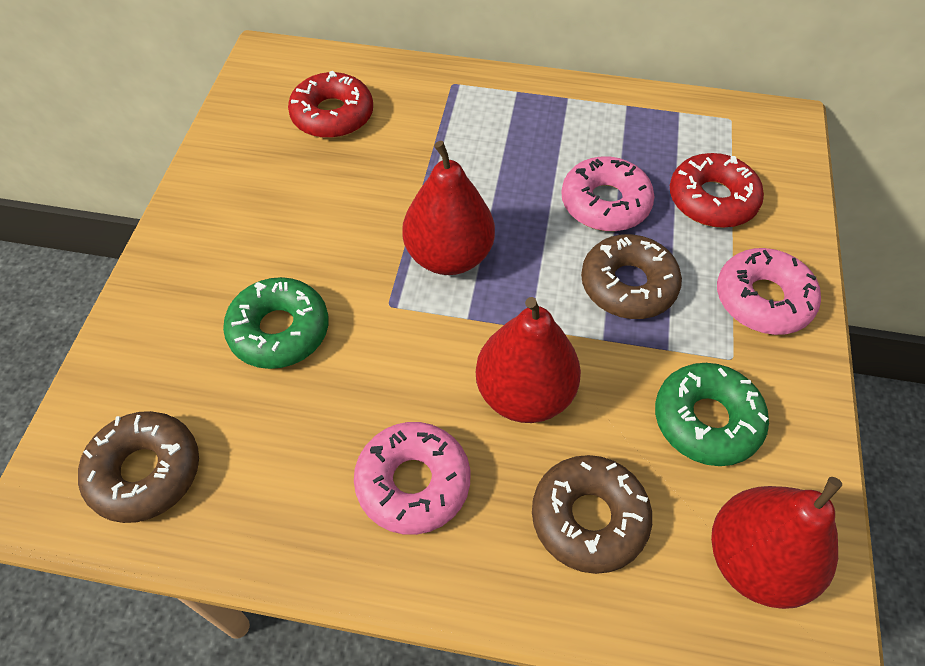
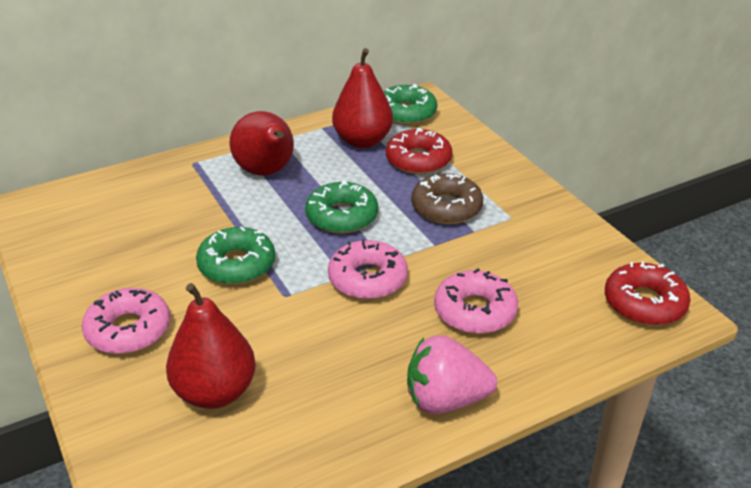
brown donut: [78,411,199,523] [532,455,652,574] [581,234,682,319] = 3 -> [411,173,483,224] = 1
green donut: [223,277,328,369] [655,363,769,466] = 2 -> [196,226,275,285] [305,180,378,234] [383,84,437,125] = 3
pink strawberry: none = 0 -> [407,335,497,414] = 1

